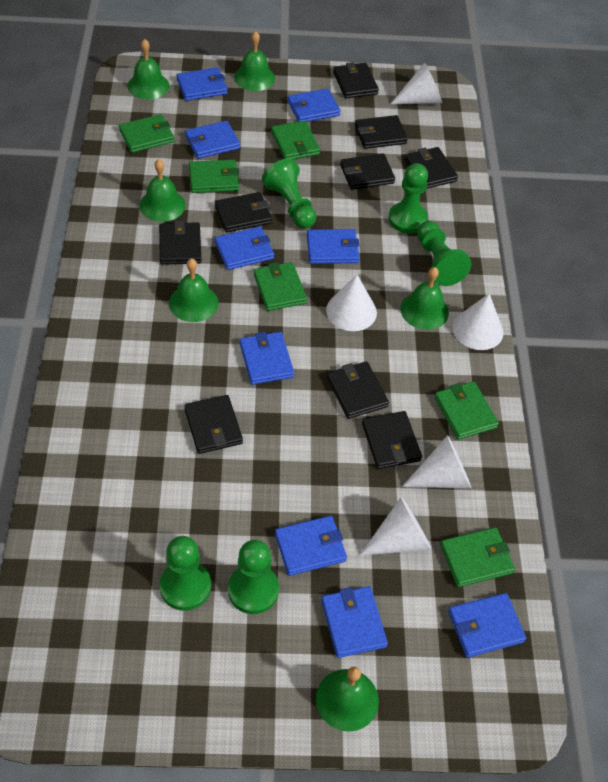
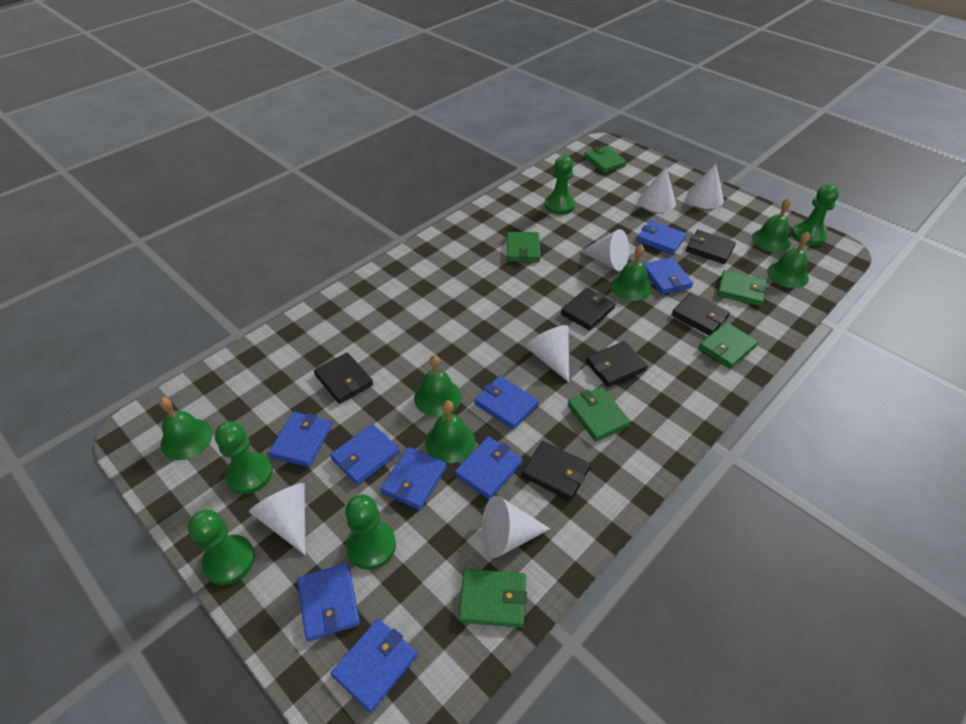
black wallet: [159,220,202,265] [184,395,243,454] [215,192,272,232] [327,361,389,419] [333,62,379,98] [340,154,395,190] [355,115,408,149] [362,411,422,469] [405,147,458,189] = 9 -> [314,352,373,404] [522,441,591,501] [561,288,616,331] [586,341,648,387] [672,293,730,335] [686,230,736,264] = 6
white cone: [326,274,377,331] [360,497,432,555] [391,63,442,104] [402,435,471,488] [453,294,503,350] = 5 -> [249,483,305,555] [482,496,550,558] [525,325,569,382] [581,229,629,271] [639,167,676,212] [687,163,724,209] = 6

